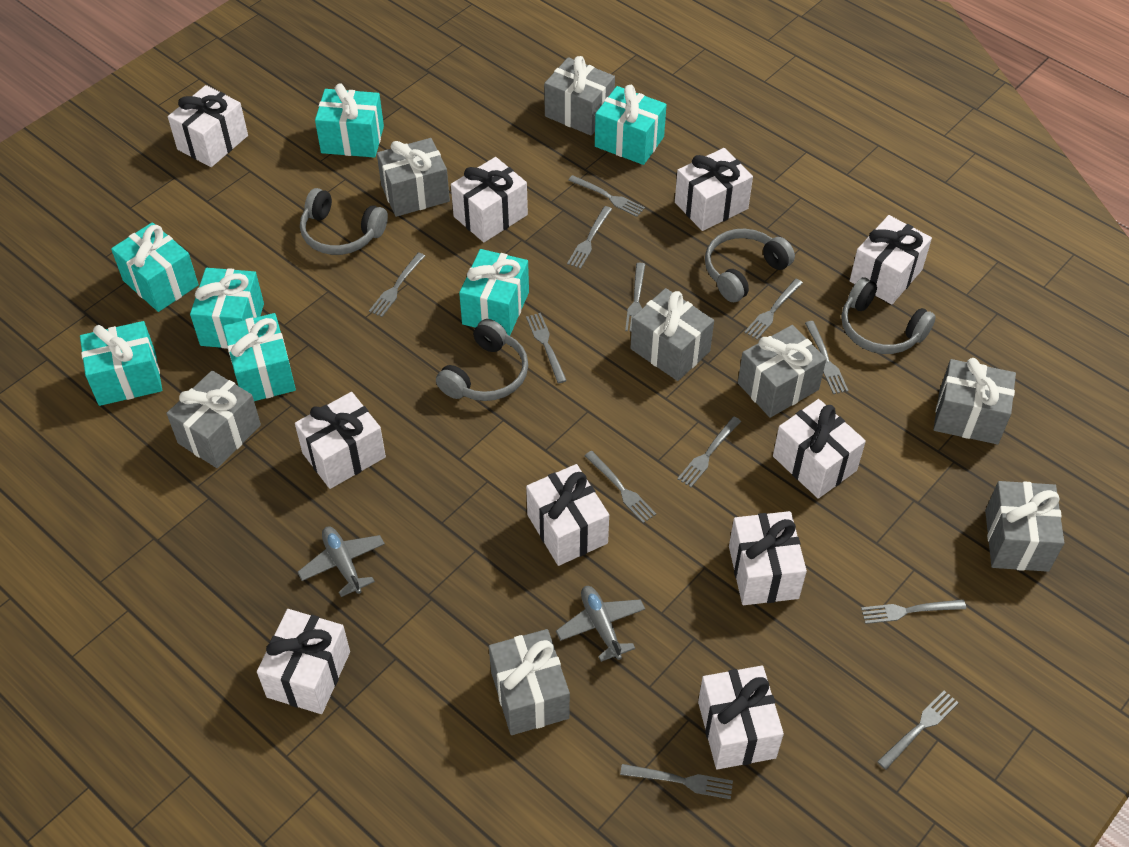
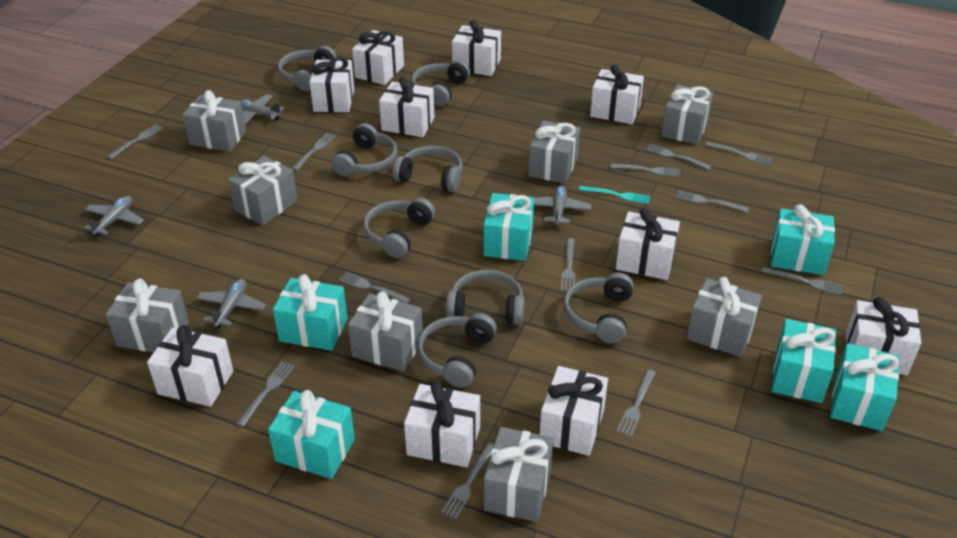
grey headphones: [300,188,388,255] [436,319,528,401] [705,229,795,302] [841,277,936,354] = 4 -> [278,46,337,91] [331,123,397,177] [363,198,435,258] [393,145,463,192] [411,60,470,106] [417,313,497,388] [446,270,524,325] [563,273,634,344] = 8
grey plane: [298,527,385,597] [556,586,645,662] = 2 -> [84,196,144,237] [196,279,266,328] [241,94,284,125] [534,185,591,227] = 4
turquoise fork: none = 0 -> [579,186,651,204] = 1
turquoise gift: [80,321,162,406] [111,222,199,312] [190,268,264,349] [223,313,296,401] [315,83,384,158] [459,249,529,336] [595,85,667,165] = 7 -> [268,390,355,479] [273,274,347,351] [484,193,534,261] [771,204,835,275] [771,319,836,403] [830,343,899,431] = 6

